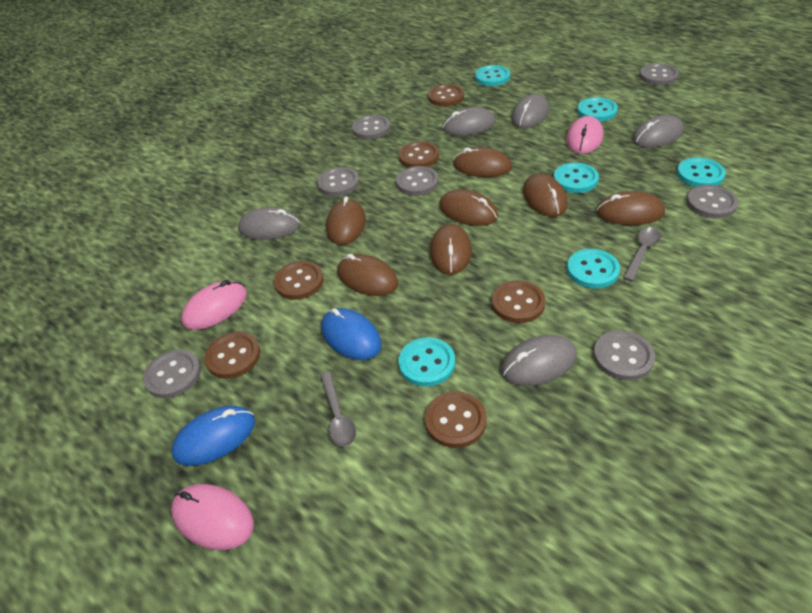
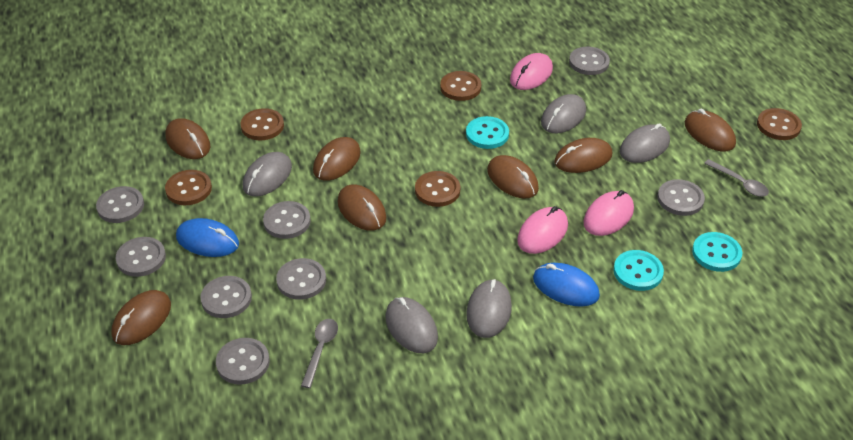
brown button: [204,332,260,379] [274,261,324,300] [399,141,439,168] [425,391,487,448] [428,84,464,107] [492,280,546,323] = 6 -> [165,170,212,205] [241,108,284,141] [415,171,460,207] [440,71,481,101] [757,108,802,140] = 5
grey button: [143,350,201,398] [317,167,359,196] [352,115,390,140] [396,166,439,196] [593,330,655,381] [640,63,679,85] [686,185,738,219] = 7 -> [96,186,144,223] [116,237,166,277] [200,276,252,318] [216,338,270,385] [263,201,311,239] [276,258,326,300] [569,46,610,75] [657,179,705,216] = 8
turquoise button: [398,337,455,387] [475,65,510,86] [554,163,599,193] [567,249,620,289] [577,97,618,122] [677,157,726,187] = 6 -> [466,116,509,149] [614,250,664,291] [692,232,742,272] = 3

